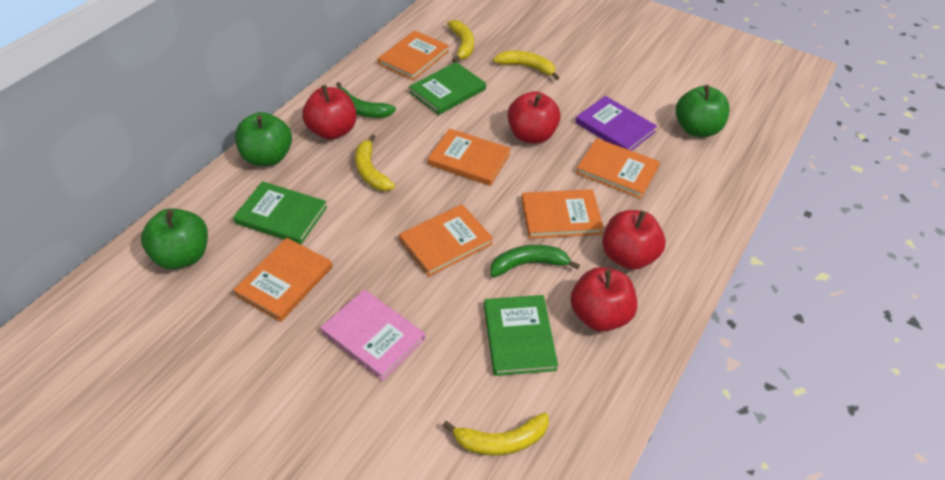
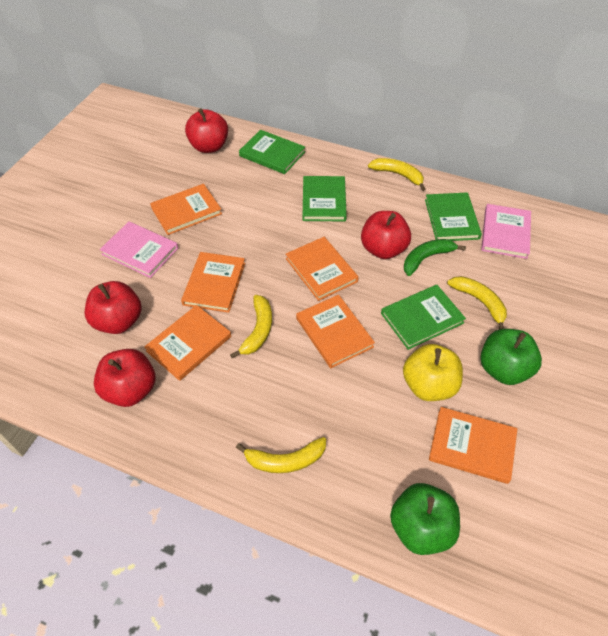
green apple: [141,208,208,269] [235,112,292,166] [676,85,730,137] = 3 -> [390,483,460,555] [481,329,542,385] = 2
green banana: [336,82,396,118] [491,245,580,277] = 2 -> [404,239,466,276] = 1
green book: [233,181,327,245] [409,62,486,115] [484,295,558,376] = 3 -> [239,130,305,174] [303,176,347,221] [381,285,466,350] [425,192,482,241] = 4
pink book: [321,290,425,381] = 1 -> [100,222,178,278] [481,204,531,259] = 2
purple book: [575,96,657,151] = 1 -> none = 0
yellow apple: none = 0 -> [403,344,463,401] = 1

